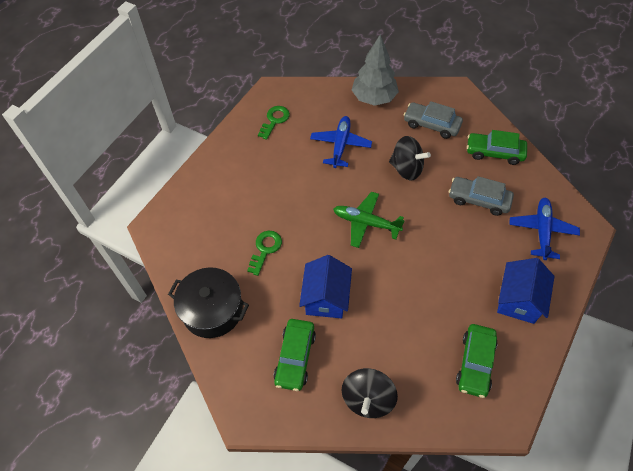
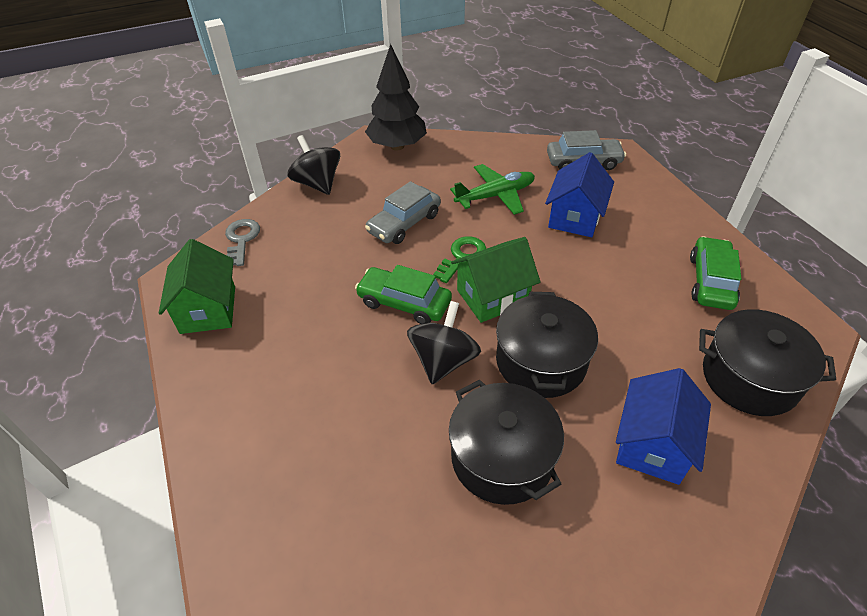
black pot: [168,267,249,338] = 1 -> [449,379,564,505] [496,292,598,398] [699,309,836,416] = 3
black tree: none = 0 -> [365,44,427,150] = 1
blue plane: [310,116,372,168] [509,198,580,260] = 2 -> none = 0
green car: [274,319,316,391] [456,324,498,398] [467,130,527,165] = 3 -> [355,265,452,324] [690,236,742,310] = 2
green house: none = 0 -> [159,239,235,334] [451,237,541,323] = 2
green key: [247,231,282,276] [258,106,290,140] = 2 -> [433,236,486,283] = 1
grey key: none = 0 -> [225,219,260,266] = 1
grey tree: [352,34,399,106] = 1 -> none = 0

